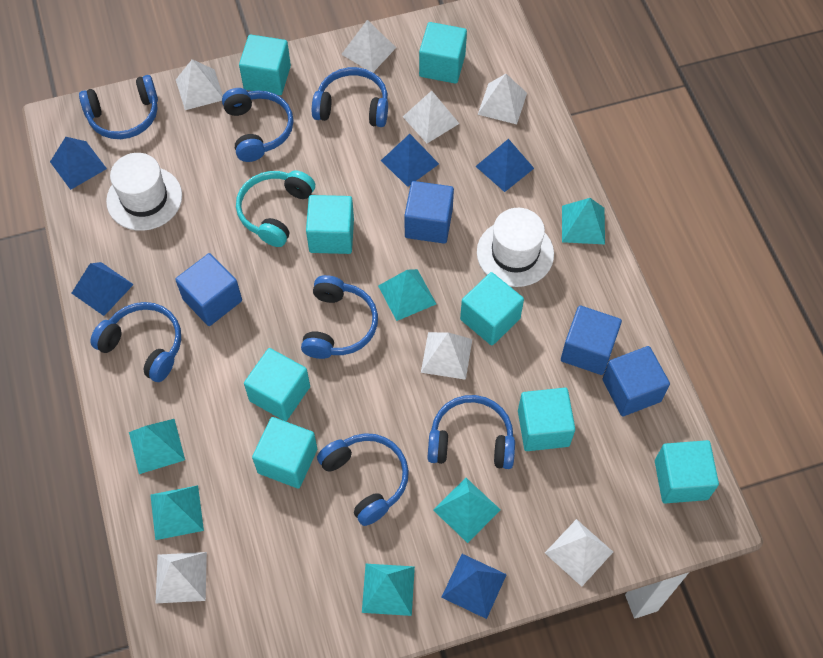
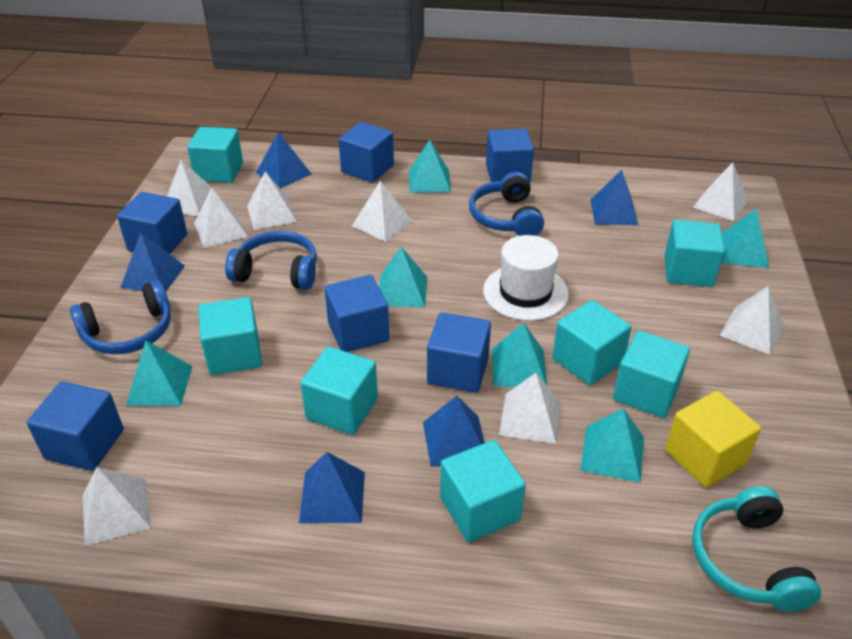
blue cube: [175,253,242,326] [404,181,454,244] [561,306,622,375] [603,346,670,416] = 4 -> [27,381,124,471] [117,192,187,254] [324,275,389,352] [339,122,394,183] [427,312,491,393] [486,129,534,183] = 6
blue headphones: [79,75,158,139] [90,302,181,382] [222,88,293,162] [301,275,378,359] [312,67,388,127] [317,433,409,526] [428,395,515,469] = 7 -> [70,280,171,354] [225,231,317,290] [469,172,544,236] = 3
turquoise cube: [239,34,291,95] [244,348,310,421] [252,417,317,489] [306,195,354,254] [419,22,467,84] [460,272,524,345] [518,388,575,451] [655,440,719,503] = 8 -> [187,127,243,183] [198,297,262,375] [301,347,378,435] [440,440,526,542] [552,300,632,385] [613,330,690,418] [665,220,725,287] = 7
white hat: [106,153,182,231] [477,208,554,287] = 2 -> [483,235,569,321] = 1
white pyramid: [155,552,207,604] [176,59,223,110] [341,20,396,72] [403,91,459,143] [421,332,472,380] [478,74,527,124] [545,519,613,587] = 7 -> [83,467,151,546] [167,160,219,216] [194,188,248,248] [247,172,297,230] [352,181,412,242] [499,373,560,444] [693,162,748,221] [719,286,785,355] = 8
yellow cube: none = 0 -> [665,391,761,488] = 1

